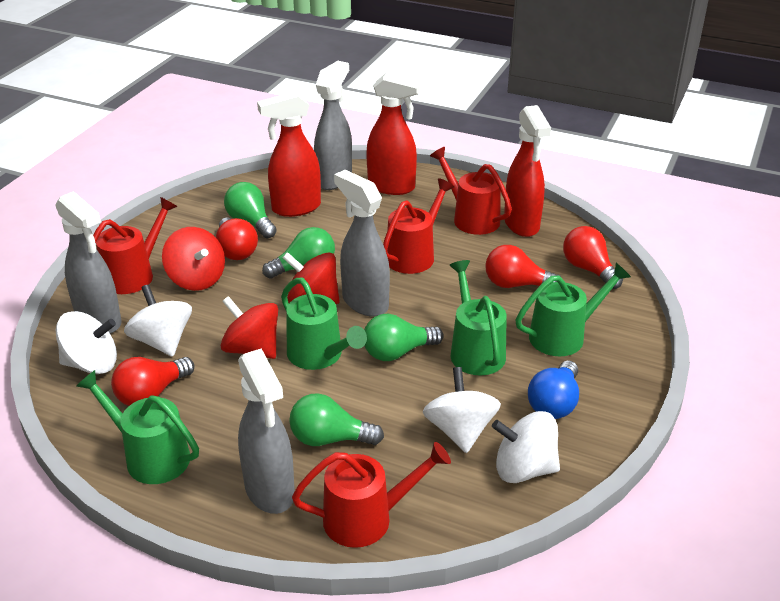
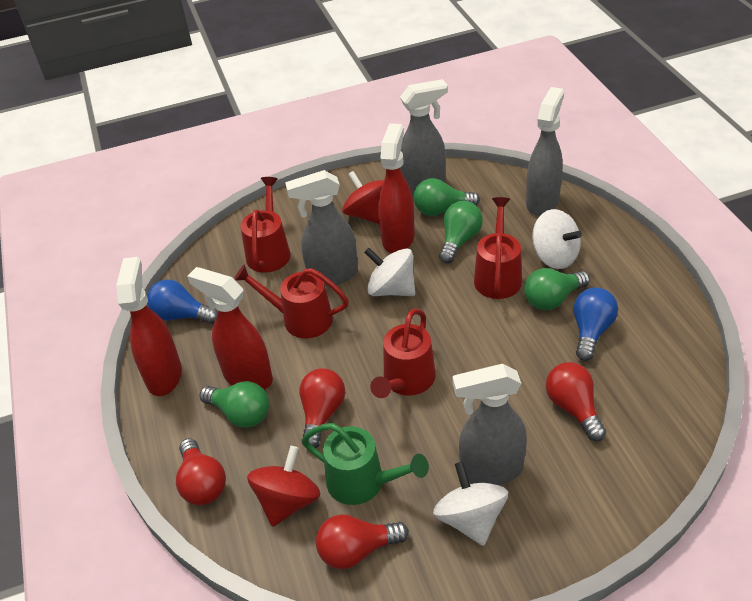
blue light bulb: [528,361,579,419] = 1 -> [147,280,218,324] [573,287,618,361] = 2
green watering can: [76,370,199,484] [281,278,367,370] [450,260,507,375] [515,263,631,356] = 4 -> [302,423,429,505] = 1
red spinning top: [162,227,225,291] [221,296,278,359] [283,252,340,304] = 3 -> [247,446,320,527] [342,171,384,224] = 2
white spinning top: [56,311,117,374] [124,285,192,357] [423,367,501,453] [492,411,560,483] = 4 -> [364,248,415,296] [433,462,508,546] [532,209,582,269] = 3

